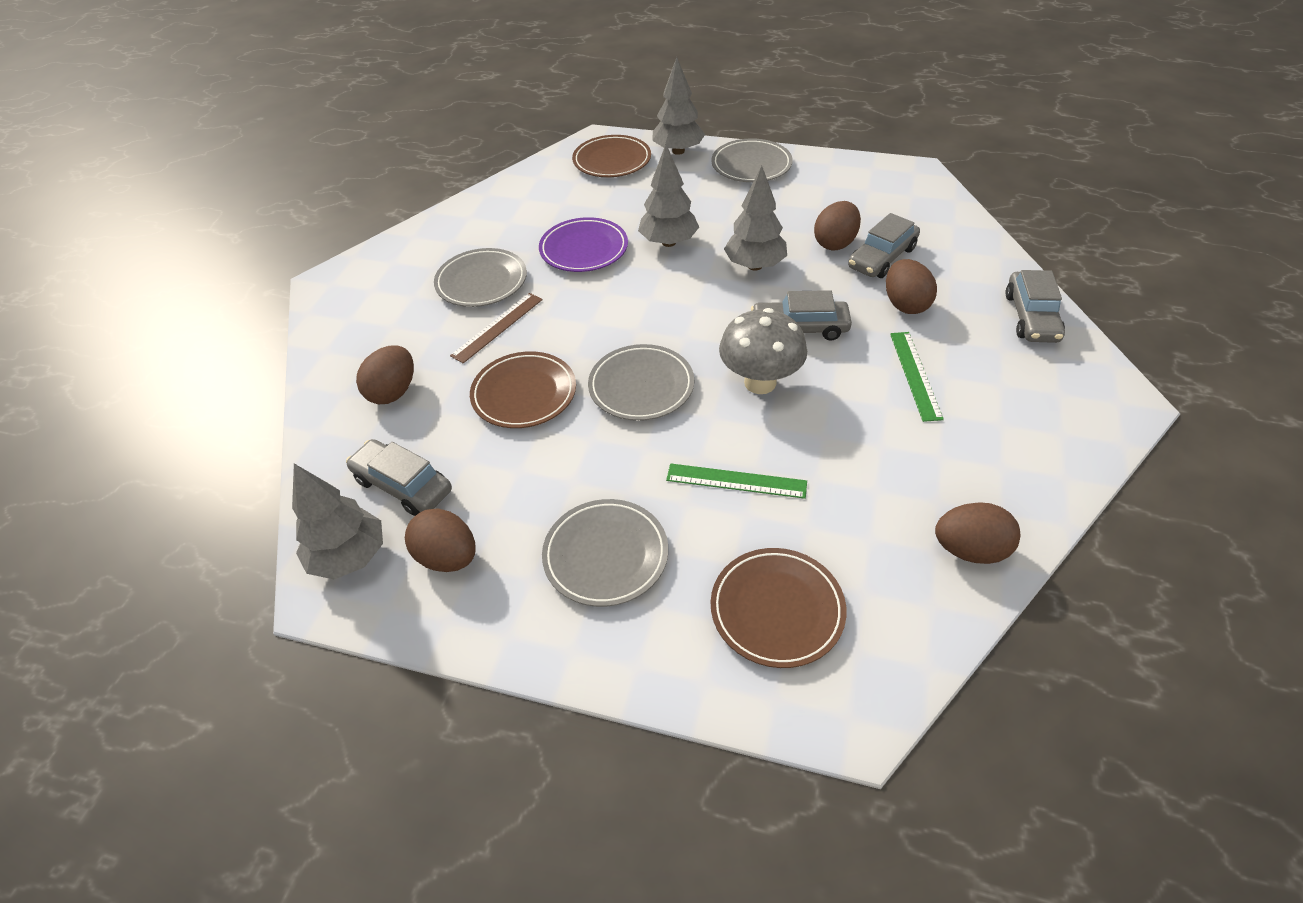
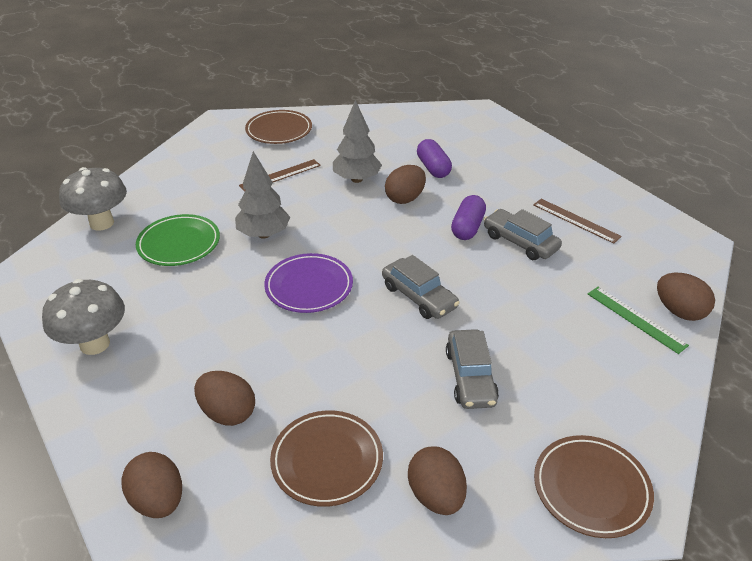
brown ruler: [450,293,543,363] = 1 -> [239,159,321,192] [533,199,622,244] = 2
green plate: none = 0 -> [136,214,220,266] = 1
green ruler: [666,463,807,499] [890,332,944,422] = 2 -> [588,287,689,354] = 1
grey car: [346,439,452,516] [751,290,852,340] [848,213,920,278] [1005,270,1065,343] = 4 -> [382,255,460,319] [446,329,499,409] [484,209,562,260] = 3
grey mushroom: [719,308,807,394] = 1 -> [42,279,125,355] [59,167,127,231] = 2
grey plate: [434,248,527,307] [542,499,668,607] [588,344,694,421] [711,139,793,182] = 4 -> none = 0
grey tree: [292,464,383,579] [638,144,699,247] [652,57,705,155] [724,166,787,271] = 4 -> [235,151,290,239] [333,100,382,183] = 2
purple capsule: none = 0 -> [417,139,452,178] [451,195,486,240] = 2

